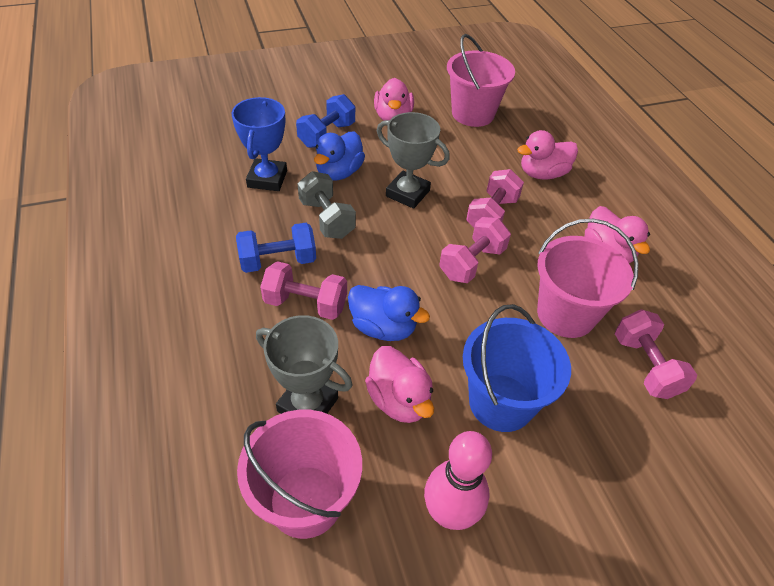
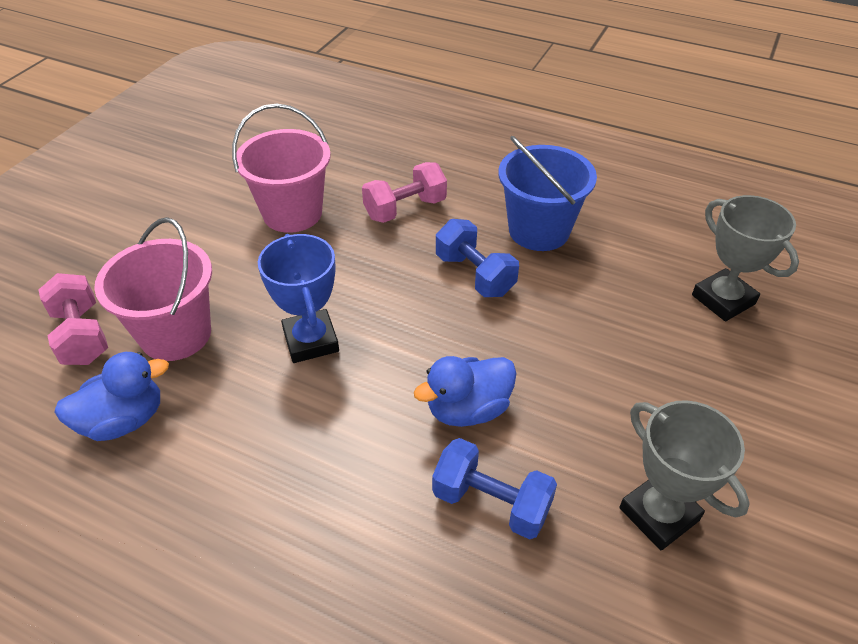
grey dumbbell: [298,171,356,239] = 1 -> none = 0
pink bowling pin: [424,431,492,530] = 1 -> none = 0
pink bucket: [237,410,362,539] [447,34,515,127] [537,219,638,338] = 3 -> [94,217,212,361] [232,104,331,233] = 2
pink duck: [365,346,434,423] [374,78,414,121] [517,130,578,180] [585,206,650,263] = 4 -> none = 0
pink dumbbell: [260,261,347,320] [439,217,511,283] [466,169,524,227] [615,309,697,399] = 4 -> [39,273,108,365] [362,162,447,223] = 2

